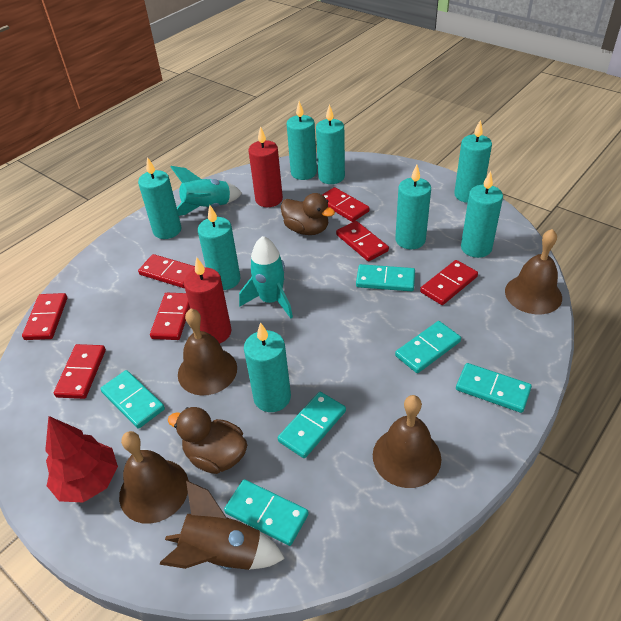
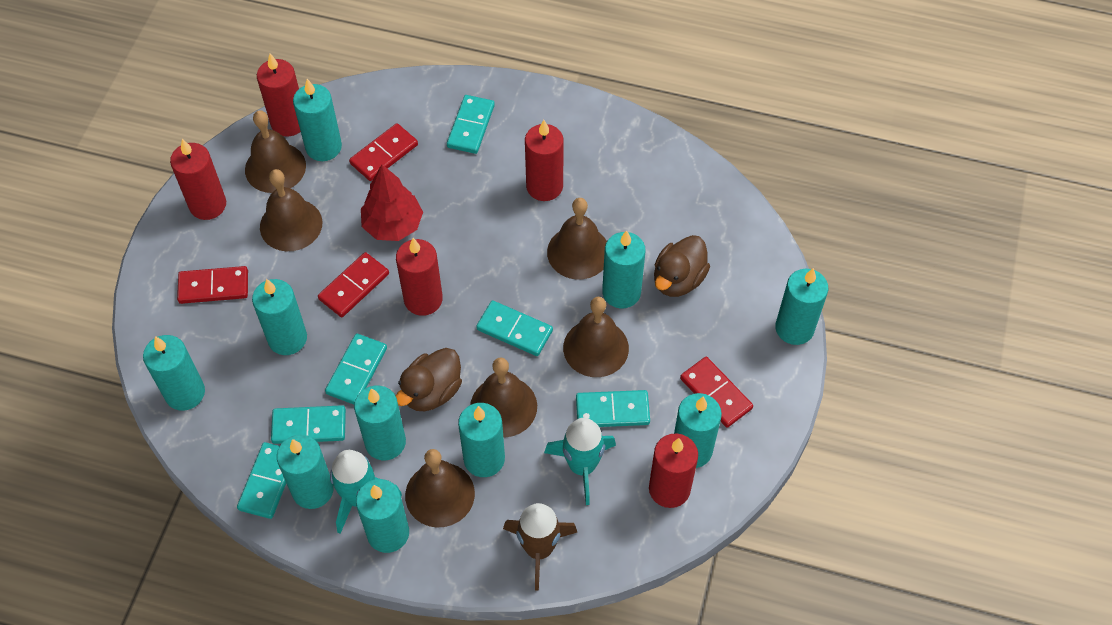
brown bell: [119,431,189,524] [178,309,237,395] [373,395,441,488] [505,229,562,314] = 4 -> [245,110,306,193] [260,169,322,251] [405,449,475,528] [470,357,537,438] [547,198,607,279] [563,297,629,377] = 6
red candle: [184,257,232,344] [249,126,283,207] = 2 -> [170,139,226,220] [257,54,301,137] [396,238,443,316] [525,120,564,201] [649,433,698,508] = 5
red domino: [22,293,67,340] [54,344,106,399] [138,254,195,288] [150,293,190,340] [322,187,370,222] [336,221,389,261] [420,260,478,305] = 7 -> [177,266,248,304] [318,252,389,317] [349,123,418,181] [680,357,753,428] = 4
turquoise candle: [138,157,182,239] [198,205,241,290] [244,322,291,412] [287,101,317,180] [316,104,345,184] [395,164,431,249] [454,120,492,203] [461,171,503,258] = 8 -> [143,335,205,411] [252,279,307,355] [277,435,334,509] [293,79,342,161] [354,386,406,460] [356,479,409,553] [458,403,505,477] [602,230,646,308] [674,393,722,468] [775,268,828,345] = 10

